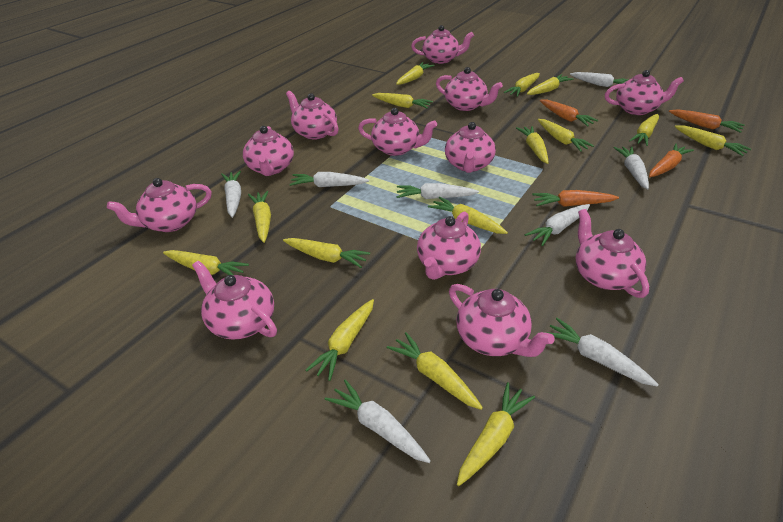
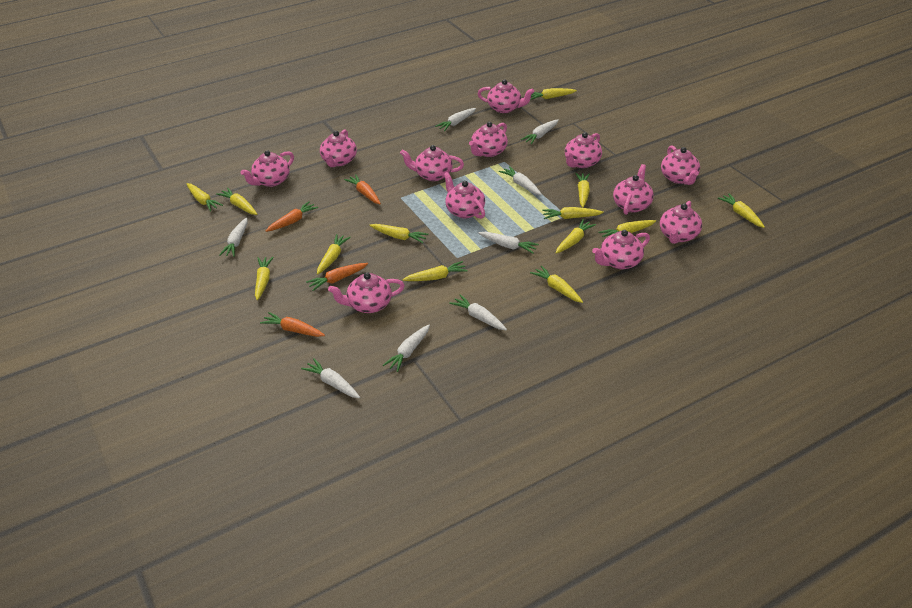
yellow carrot: [163,250,249,275] [248,191,271,243] [283,238,370,268] [306,299,374,381] [372,93,433,109] [387,332,483,410] [396,62,434,85] [428,197,508,234] [457,382,535,486] [504,73,540,97] [516,126,548,164] [527,74,573,95] [538,119,594,152] [629,114,659,146] [675,125,751,156] = 15 -> [186,183,223,212] [216,188,258,215] [255,257,274,300] [317,234,351,275] [369,224,429,243] [402,261,468,281] [530,88,577,100] [530,266,583,303] [542,207,604,219] [556,219,596,254] [575,173,590,208] [599,220,656,237] [718,193,765,228] = 13

